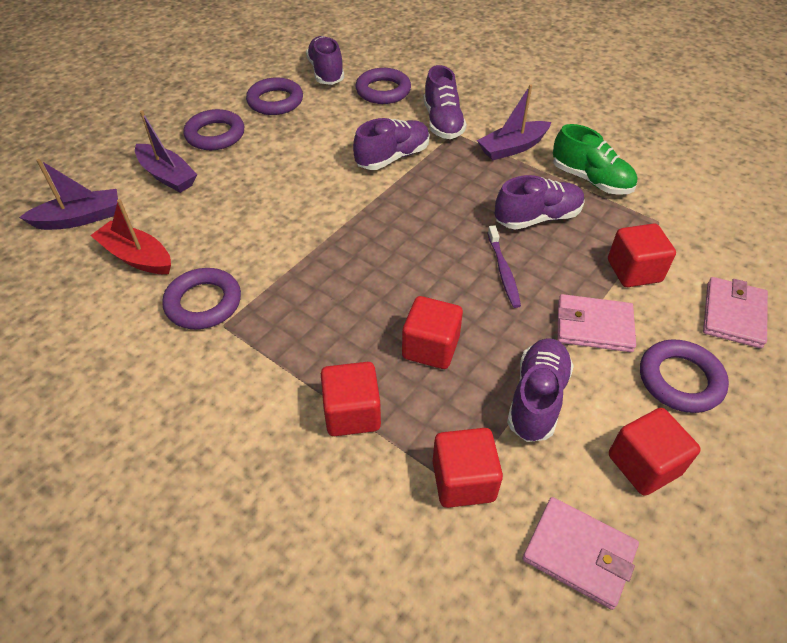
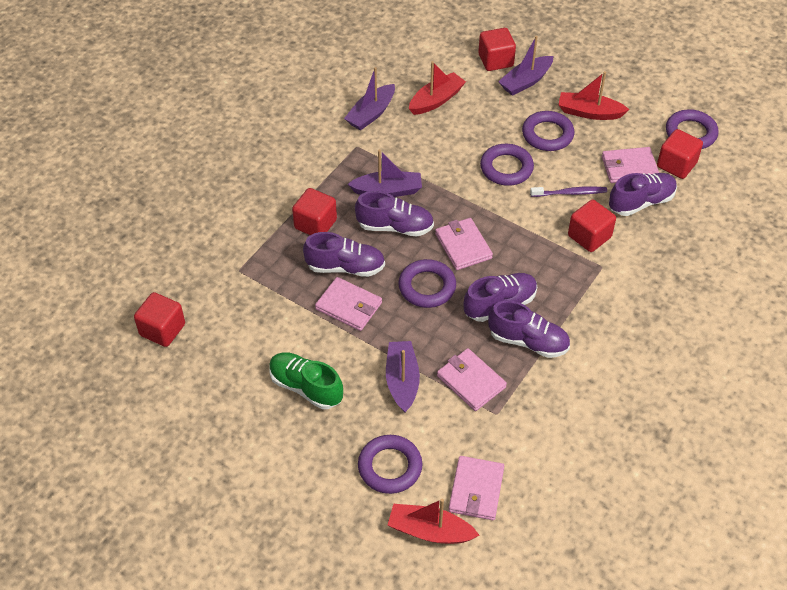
pink wallet: [522,497,639,610] [558,294,636,352] [703,277,768,348] = 3 -> [315,277,382,331] [435,218,493,270] [437,348,507,411] [448,456,504,520] [602,147,659,183] = 5
purple boat: [19,159,118,230] [135,111,197,193] [477,84,551,161] = 3 -> [344,67,395,130] [348,149,422,197] [386,341,420,412] [498,36,553,96] = 4
red boat: [90,199,171,274] = 1 -> [388,499,480,544] [409,61,466,115] [558,71,629,120] = 3

